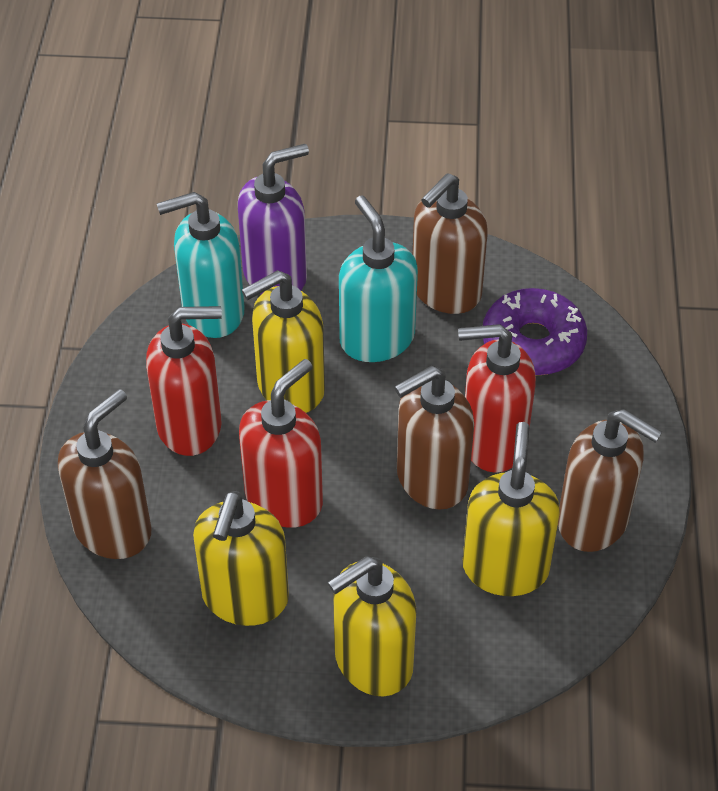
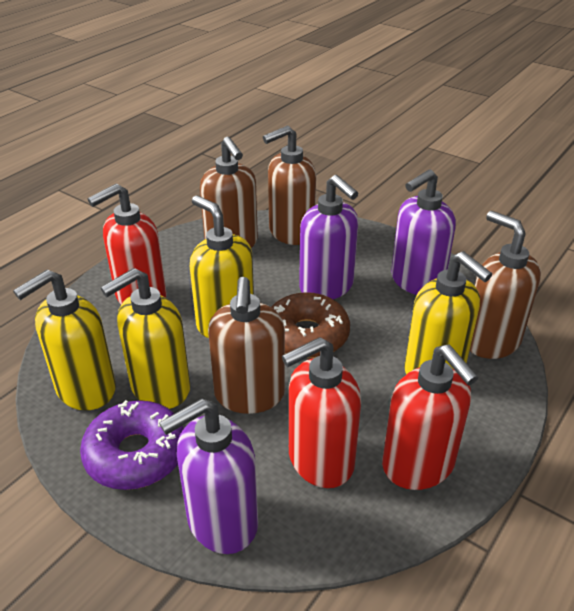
brown donut: none = 0 -> [271,292,350,358] = 1
purple soap dispenser: [238,144,309,295] = 1 -> [159,398,258,554] [299,175,358,299] [391,169,456,295] = 3
turquoise soap dispenser: [157,192,245,338] [339,196,418,362] = 2 -> none = 0

